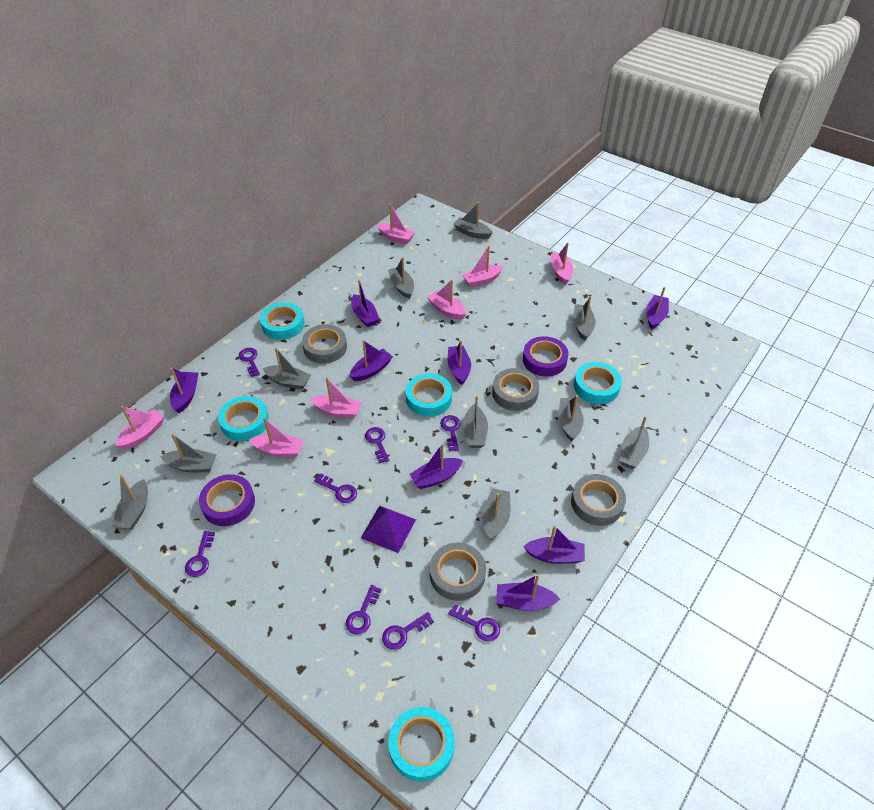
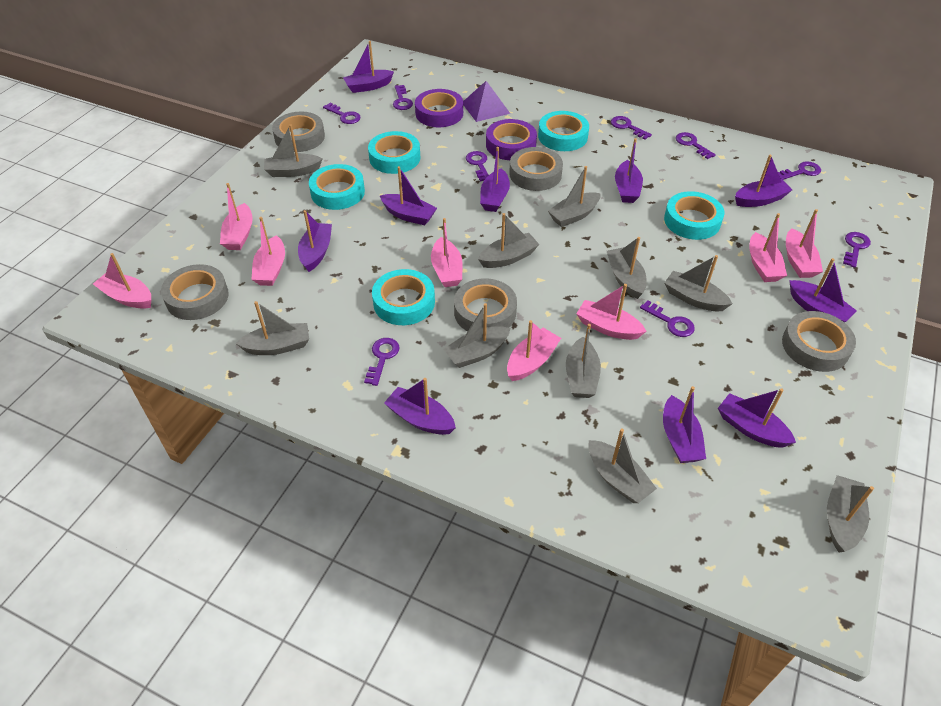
grey tape: [302,324,347,364] [430,543,486,601] [492,368,539,411] [571,474,626,526] = 4 -> [161,264,229,320] [272,111,325,152] [454,278,517,331] [509,147,563,191] [782,311,856,372] = 5
pink boat: [116,406,165,449] [249,417,304,457] [311,377,362,418] [377,204,415,244] [427,279,466,320] [462,246,503,287] [551,242,573,285] = 7 -> [93,253,151,309] [220,183,253,250] [251,217,285,286] [431,218,463,287] [507,320,561,381] [576,284,647,340] [749,213,787,282] [786,209,823,278] = 8
purple boat: [170,368,198,413] [349,340,393,381] [351,280,379,327] [410,444,463,489] [448,340,471,385] [496,574,560,611] [523,525,585,564] [646,287,669,330] = 8 -> [298,210,332,272] [343,41,394,93] [380,166,437,225] [384,378,456,435] [480,147,510,212] [615,138,643,203] [663,386,706,463] [718,388,796,447] [735,154,792,207] [789,258,857,322] = 10
purple key: [185,531,215,577] [239,348,260,377] [314,474,357,503] [346,585,382,635] [365,427,390,463] [382,612,434,650] [440,415,461,451] [448,604,500,642] = 8 -> [323,103,361,124] [364,338,399,386] [393,85,413,110] [466,151,489,181] [611,116,652,140] [640,300,695,337] [676,132,716,159] [778,161,821,180] [843,232,871,268] = 9

